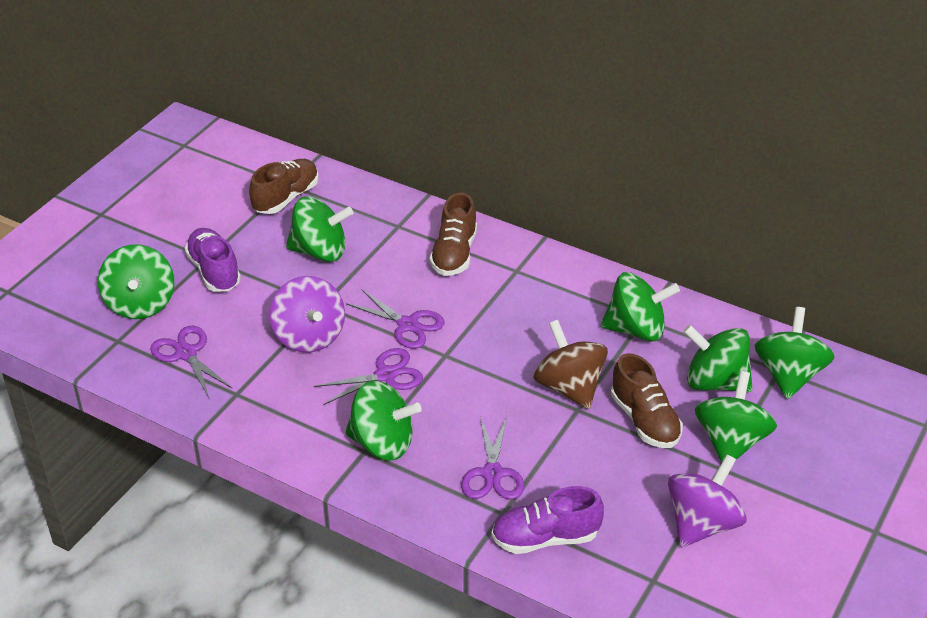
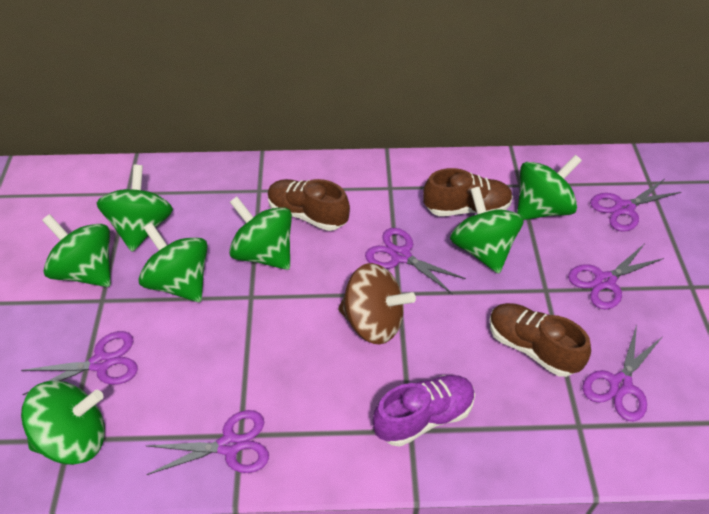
purple scissors: [150,326,233,398] [314,348,423,405] [346,289,445,349] [461,416,524,499] = 4 -> [21,331,138,395] [146,410,269,475] [365,228,466,295] [568,244,664,310] [582,325,663,422] [590,179,681,232] = 6
purple shoe: [184,228,241,292] [491,486,604,554] = 2 -> [373,375,475,447] = 1
purple spinning top: [270,276,345,353] [668,454,747,547] = 2 -> none = 0

